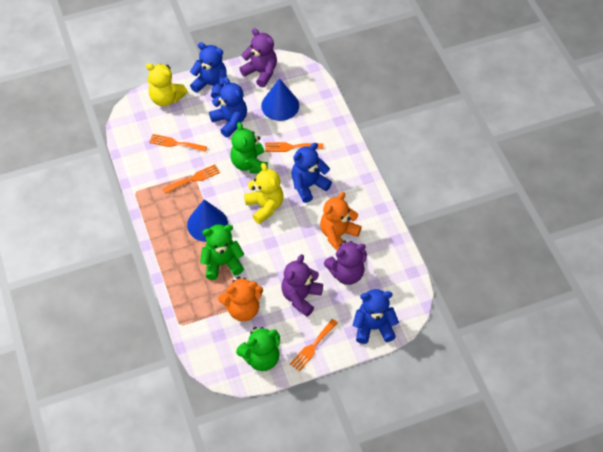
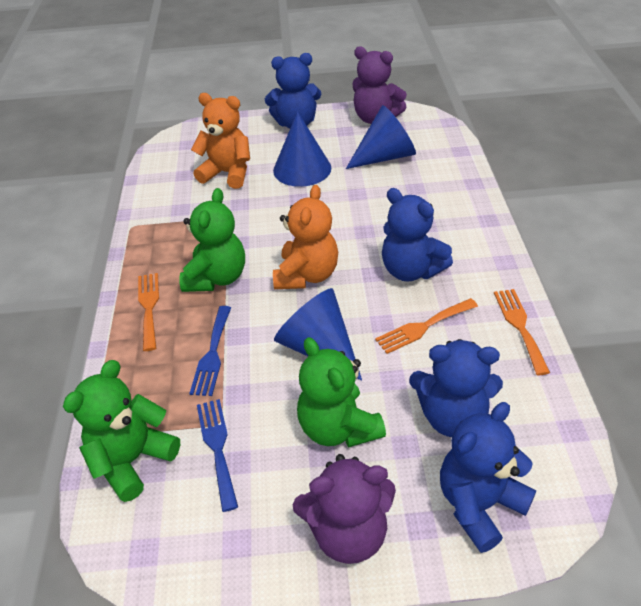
blue cone: [187,199,228,242] [261,78,299,121] = 2 -> [273,111,331,187] [274,288,362,381] [346,105,416,169] = 3
blue fork: none = 0 -> [189,306,231,396] [197,399,238,512] = 2
orange fork: [149,134,207,152] [162,164,220,194] [265,142,324,152] [290,319,338,372] = 4 -> [138,273,159,351] [375,298,478,354] [494,289,550,375] = 3
purple teddy bear: [239,28,277,87] [281,254,323,316] [324,240,367,285] = 3 -> [293,454,396,564] [352,46,407,124] = 2
yellow teddy bear: [146,63,188,106] [244,163,283,224] = 2 -> none = 0

